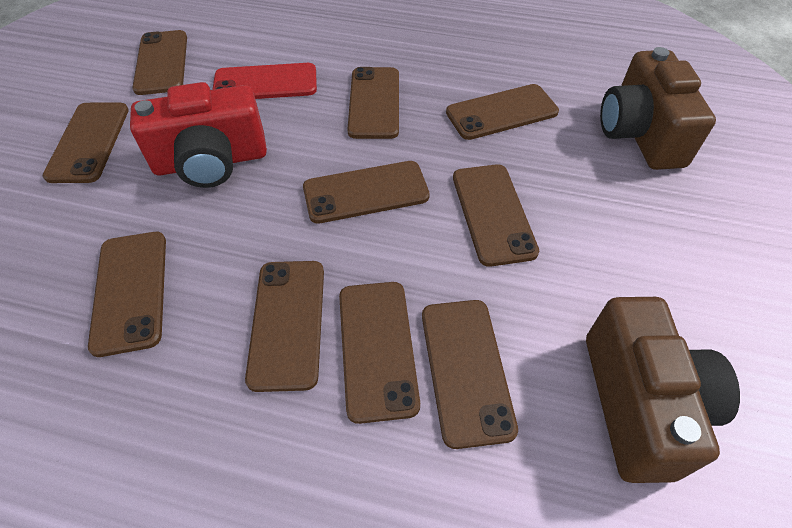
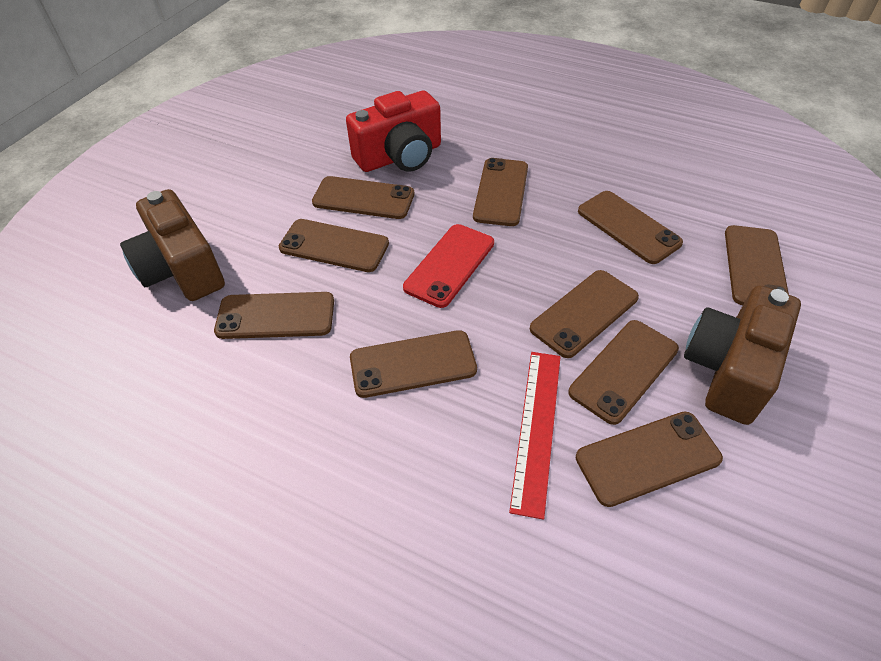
red ruler: none = 0 -> [509,352,560,520] = 1

